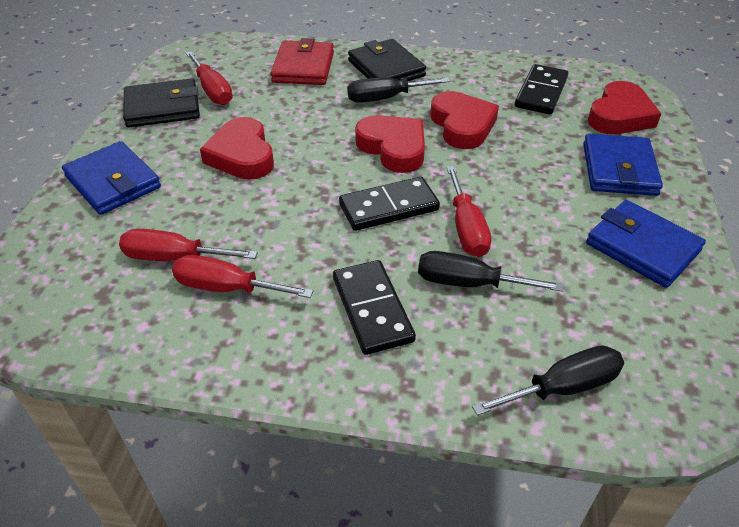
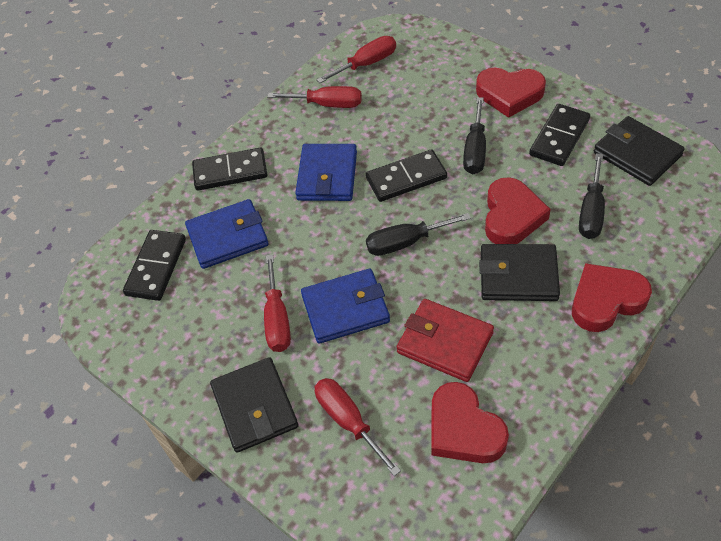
black domino: [333,260,416,355] [339,177,440,231] [515,64,568,115] = 3 -> [123,230,186,301] [192,148,267,191] [366,149,447,202] [529,104,590,166] = 4
black wallet: [123,78,200,128] [348,39,426,82] = 2 -> [210,357,299,453] [479,244,560,301] [594,116,685,186] = 3

